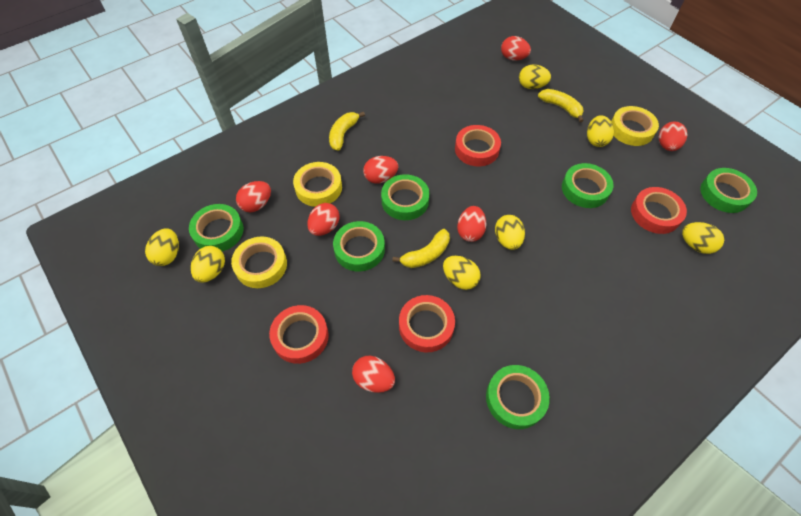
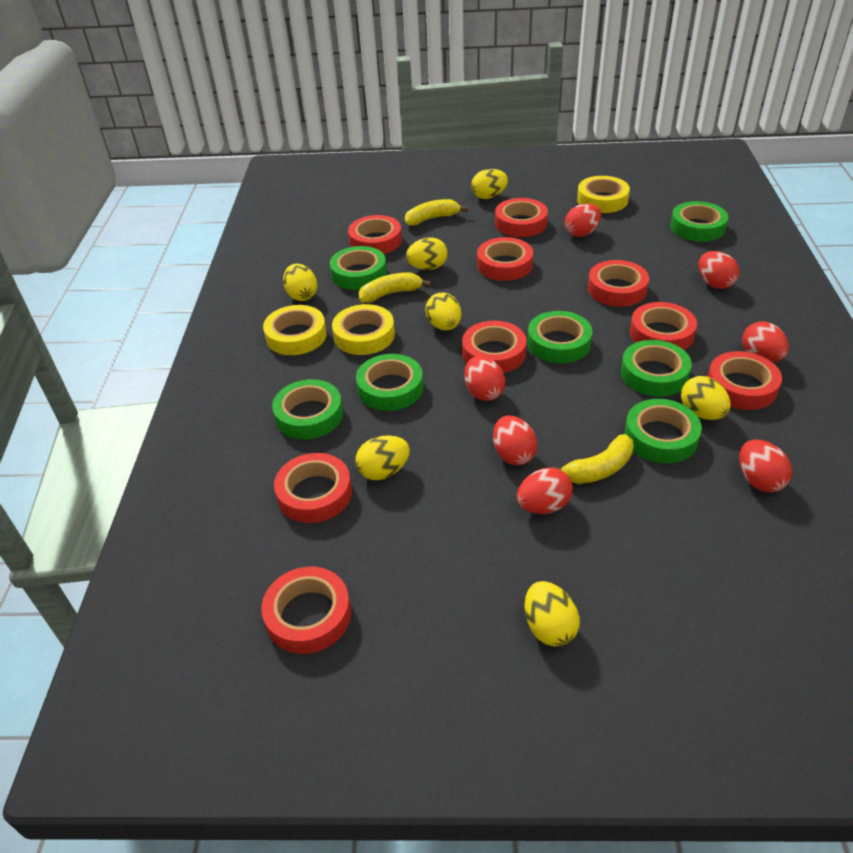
green tape: [189,204,244,251] [333,221,385,272] [381,174,430,220] [486,365,550,429] [562,163,614,208] [700,168,757,213] = 6 -> [272,379,343,439] [330,246,387,290] [356,354,423,411] [527,311,592,363] [621,340,692,396] [624,399,702,463] [670,201,728,242] = 7
red tape: [269,305,329,364] [399,295,455,352] [455,125,501,166] [631,187,687,234] = 4 -> [261,567,351,654] [274,453,352,523] [348,215,402,254] [462,321,527,373] [477,237,533,281] [495,198,548,237] [588,260,649,307] [630,302,697,350] [707,351,782,410] = 9

